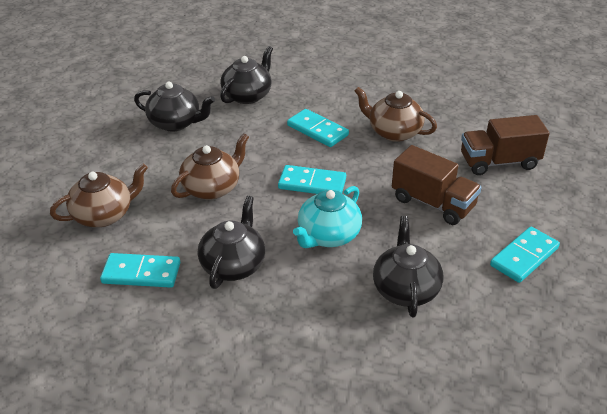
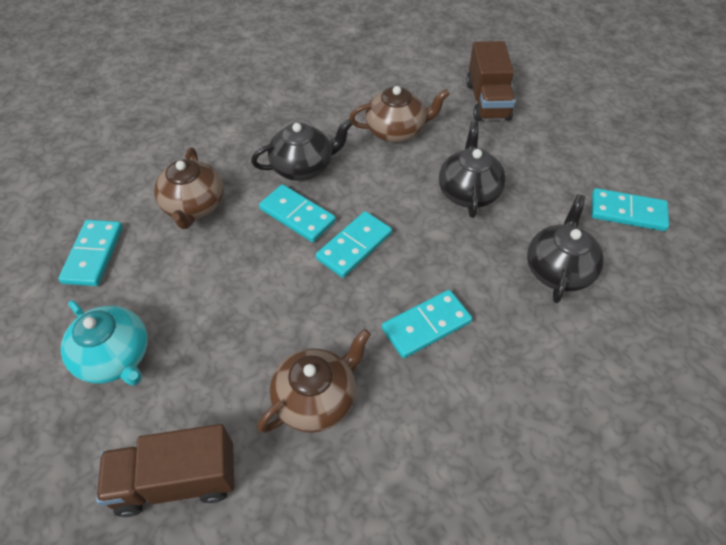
black teapot: [134,82,215,132] [198,196,265,289] [220,46,273,104] [373,216,443,317] = 4 -> [251,119,353,181] [439,121,506,218] [527,195,604,303] = 3
turquoise domino: [100,253,181,288] [278,165,346,194] [287,109,349,147] [490,227,560,283] = 4 -> [58,220,123,286] [259,184,336,242] [316,211,392,278] [382,290,472,358] [591,188,669,231] = 5

